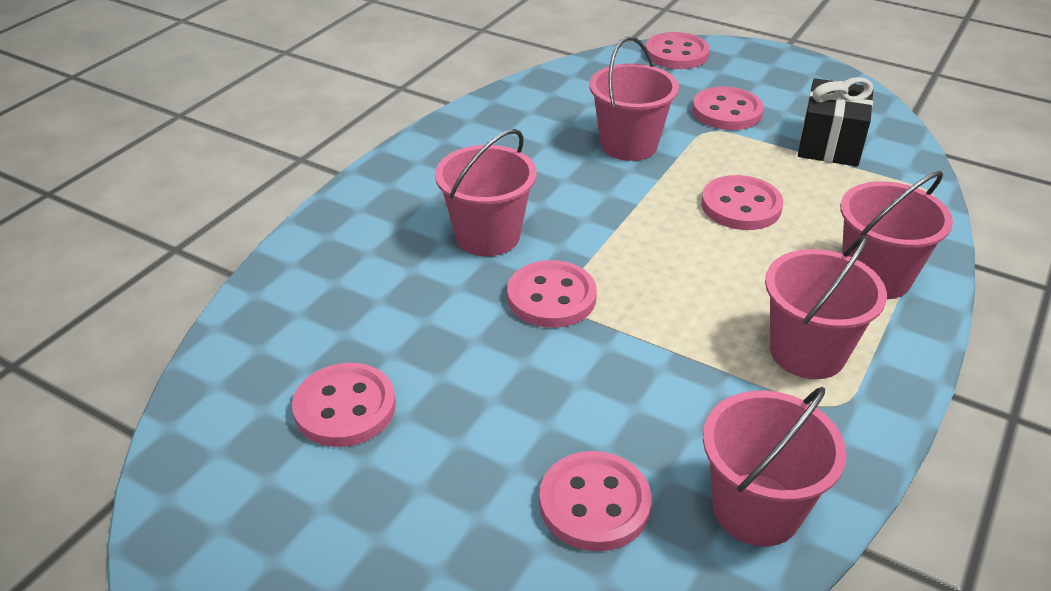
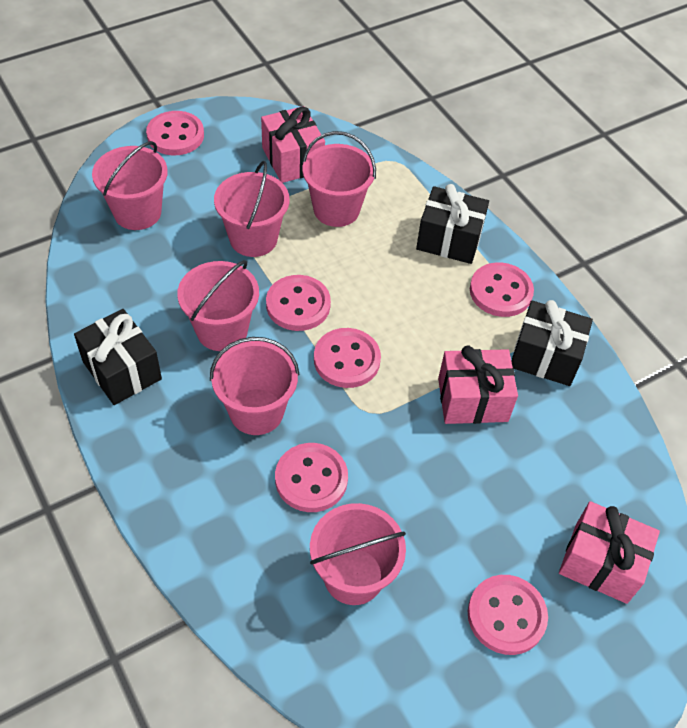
black gift: [798,77,873,166] = 1 -> [74,309,162,405] [416,184,489,264] [511,300,593,386] = 3
pink bucket: [435,129,537,256] [589,36,679,161] [703,387,847,547] [765,236,887,379] [840,171,953,299] = 5 -> [92,141,168,230] [177,260,259,351] [210,337,300,435] [214,161,289,257] [302,131,376,227] [310,503,406,605] = 6
pink gift: none = 0 -> [261,106,325,183] [438,345,518,424] [559,501,660,604] = 3

